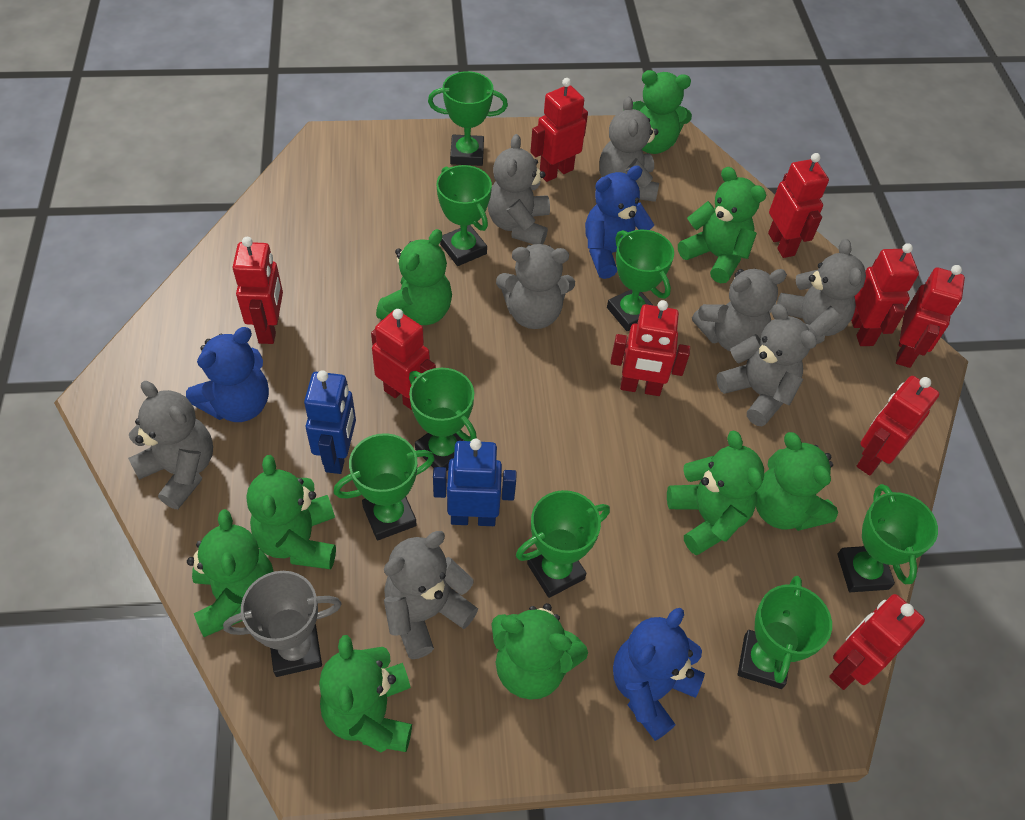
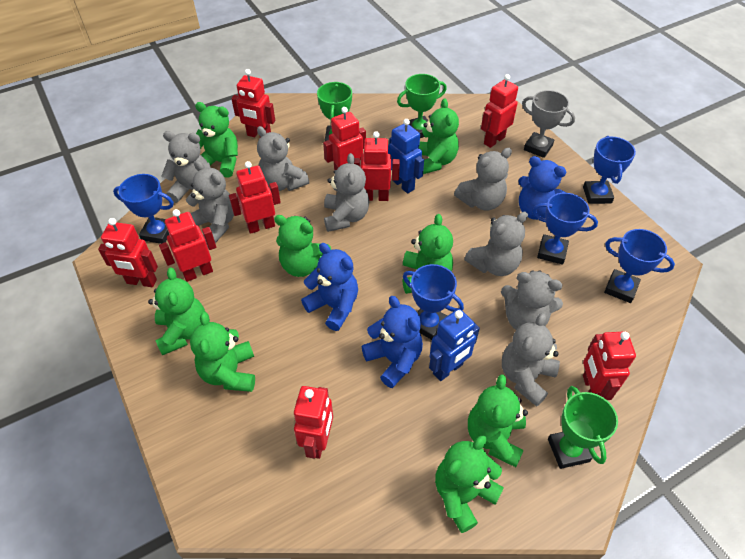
blue trophy: none = 0 -> [113,174,174,244] [403,264,464,340] [532,193,598,265] [583,136,636,204] [604,229,675,303] = 5
green teddy bear: [187,509,274,637] [247,455,336,569] [319,635,412,753] [376,229,452,325] [491,603,588,699] [623,70,692,154] [667,431,764,555] [678,167,766,283] [756,432,838,531] = 9 -> [148,267,205,355] [190,312,255,392] [195,102,238,177] [274,215,331,277] [402,214,453,294] [418,98,459,174] [435,436,504,533] [468,374,528,467] = 8
green trophy: [333,433,435,541] [409,368,477,470] [428,71,508,166] [437,165,492,266] [516,490,610,598] [607,230,674,331] [738,576,832,689] [837,484,938,592] = 8 -> [317,82,352,141] [397,74,447,138] [548,386,618,469] = 3

